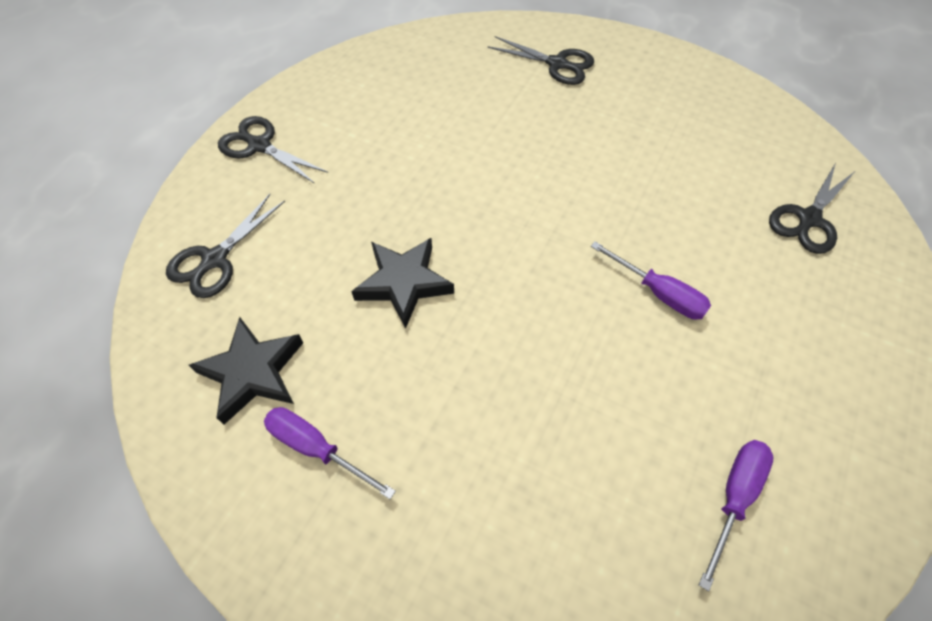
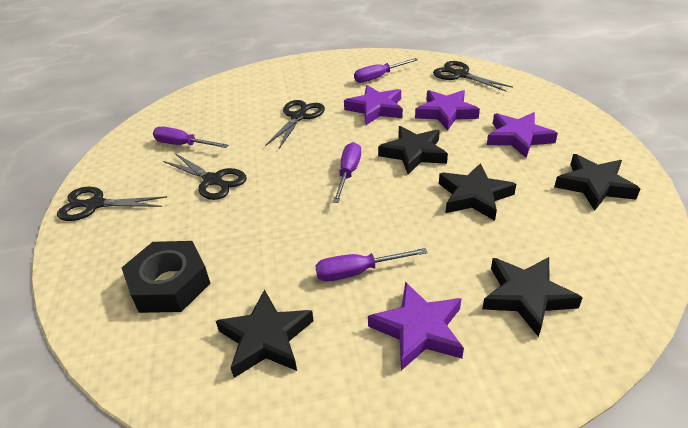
black nut: none = 0 -> [122,241,210,313] = 1
black star: [189,317,303,424] [351,238,454,329] = 2 -> [216,289,314,378] [378,126,448,174] [439,163,516,221] [482,257,583,337] [554,154,640,210] = 5
purple screwdriver: [264,407,396,499] [591,242,711,319] [699,440,774,591] = 3 -> [153,127,228,148] [315,248,428,281] [333,142,361,203] [354,58,418,83] = 4
purple star: none = 0 -> [344,85,403,125] [368,281,464,371] [415,90,480,131] [487,112,558,158] = 4

